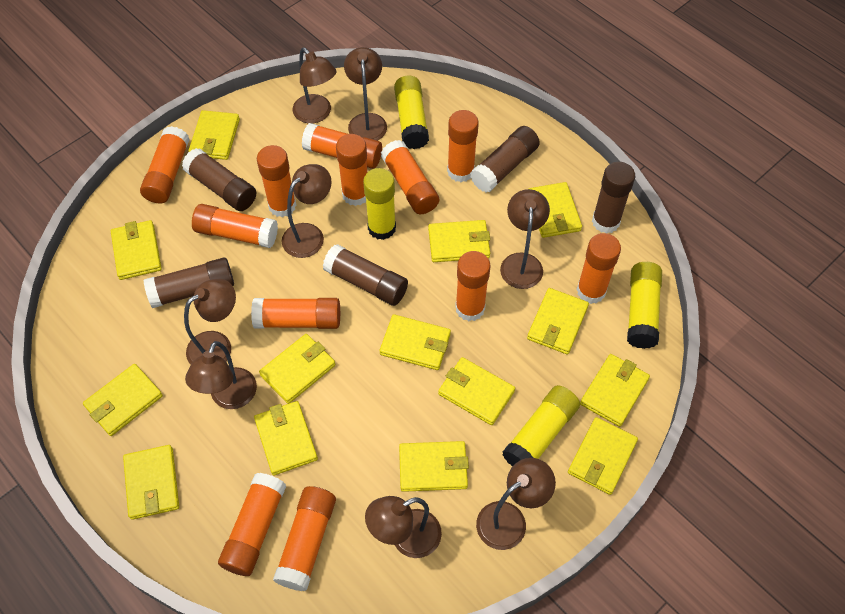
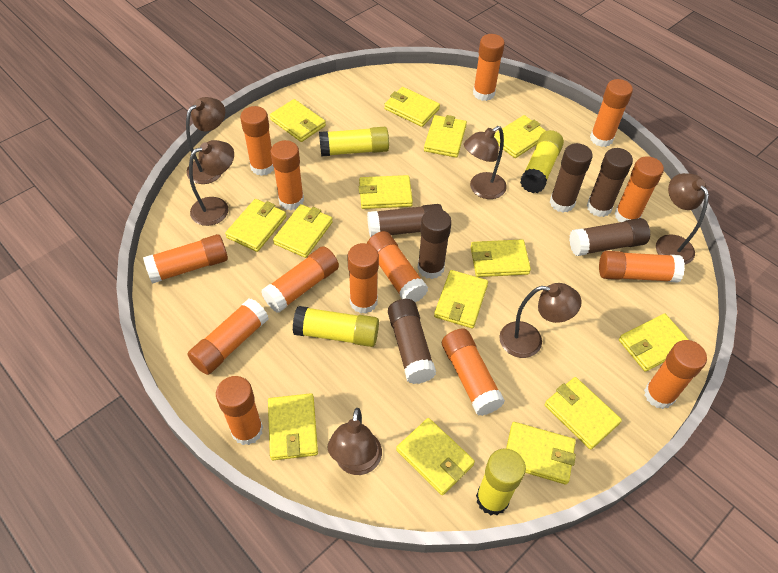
brown glue stick: [143,257,234,308] [182,148,256,211] [323,244,408,306] [470,126,540,193] [592,162,635,233] = 5 -> [367,204,443,238] [388,299,436,384] [417,209,452,279] [550,143,593,213] [569,218,650,256] [587,148,633,217] = 6
brown lamp: [184,278,236,364] [185,341,257,409] [282,164,332,258] [292,48,336,124] [344,47,387,141] [365,496,442,558] [476,458,556,550] [500,189,550,289] = 8 -> [186,97,225,184] [189,140,234,226] [328,408,382,475] [464,126,507,199] [499,283,582,358] [656,173,709,265] = 6
orange glue stick: [140,126,190,203] [192,204,278,248] [218,473,286,576] [251,298,340,329] [257,145,296,217] [273,486,336,591] [302,123,382,169] [336,134,367,206] [381,140,439,214] [447,110,479,182] [455,251,491,321] [577,233,621,304] = 12 -> [143,234,228,284] [187,298,269,375] [216,376,263,445] [240,106,274,176] [261,246,339,313] [271,140,304,210] [347,243,379,314] [367,231,428,302] [442,329,505,416] [473,34,505,101] [590,79,633,147] [599,251,685,283] [615,156,664,222] [644,340,707,409] = 14

